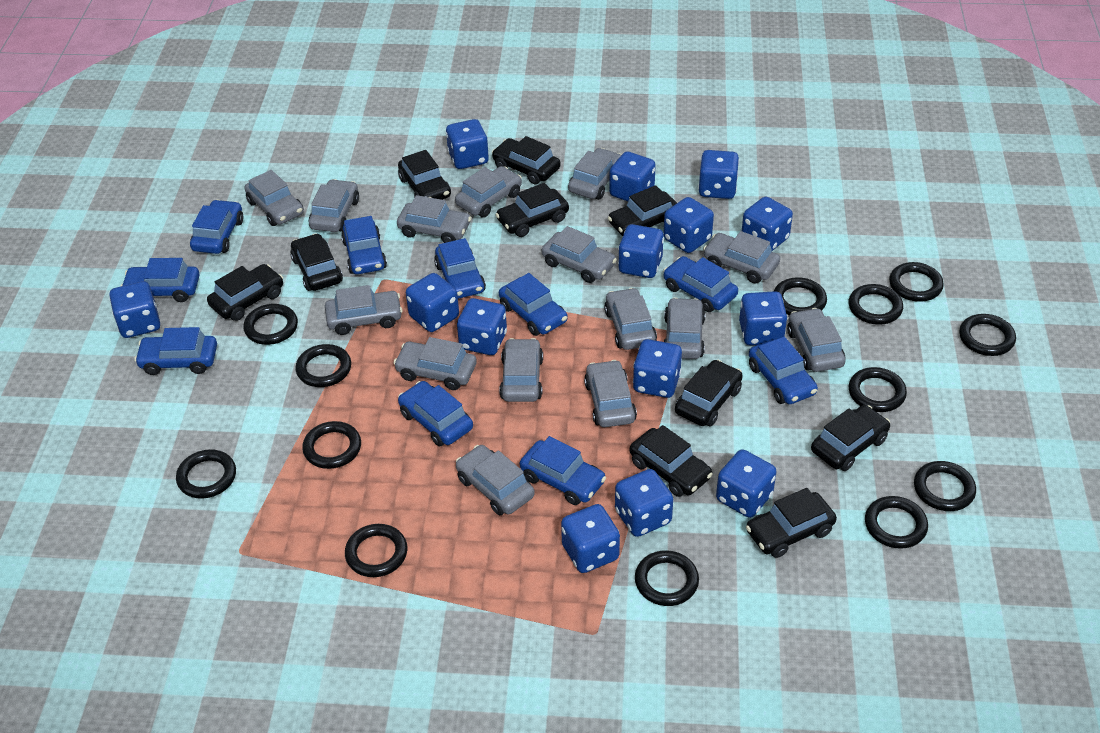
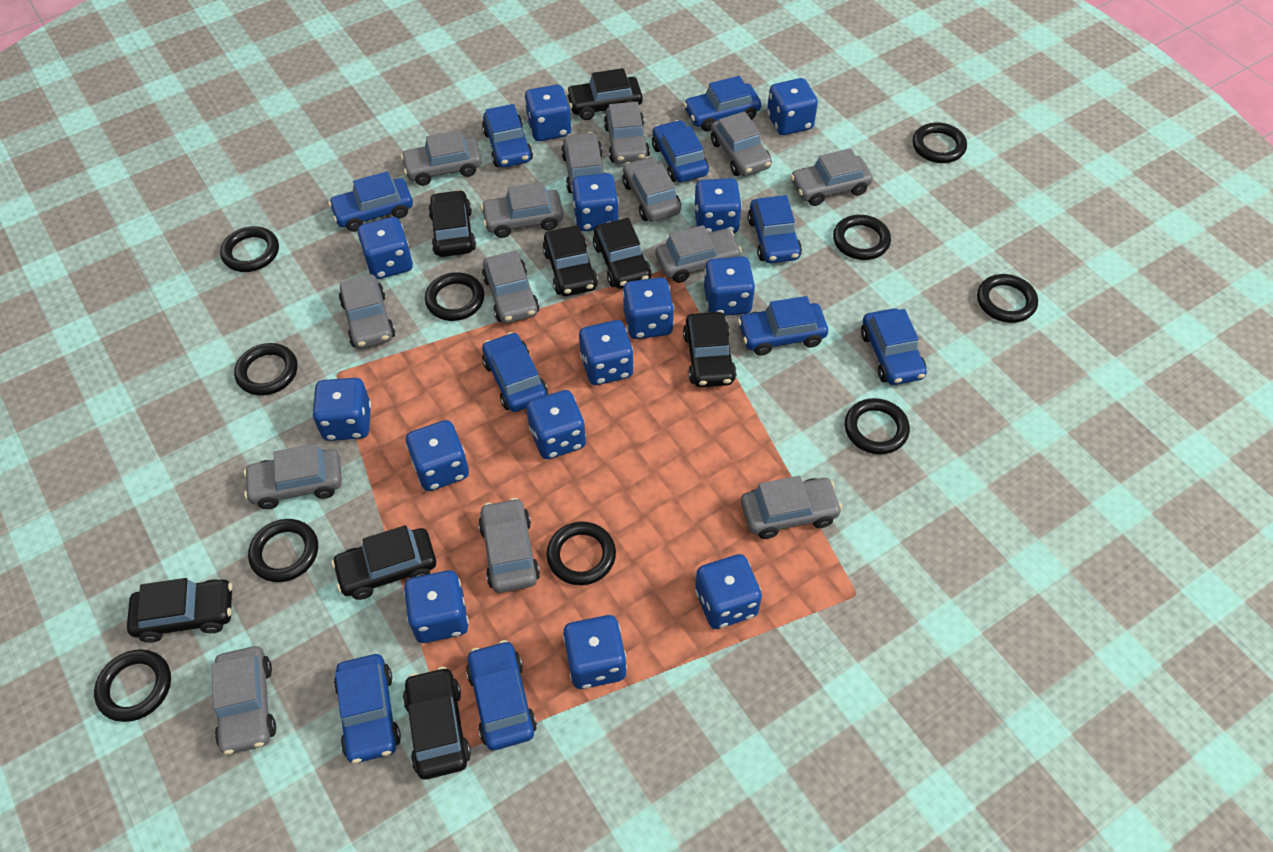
black car: [207,264,283,321] [290,233,343,291] [398,150,451,200] [492,136,561,184] [496,183,569,237] [608,185,677,236] [630,425,713,497] [675,360,743,426] [746,488,837,558] [811,405,890,471] = 10 -> [127,578,232,643] [332,525,436,600] [403,667,471,779] [428,190,476,257] [543,225,598,296] [566,68,643,120] [593,218,652,289] [683,312,736,387] = 8
black ring: [176,449,236,499] [243,304,298,345] [295,344,351,387] [302,421,361,469] [345,524,408,577] [635,550,699,606] [774,277,827,315] [849,284,903,325] [849,367,907,412] [865,496,928,549] [889,262,944,302] [914,461,976,511] [959,314,1016,356] = 13 -> [94,649,171,722] [220,226,279,272] [234,343,298,396] [248,519,318,582] [425,272,484,321] [546,522,616,585] [833,215,891,260] [844,398,910,455] [912,122,967,163] [977,274,1038,323] = 10
grey car: [245,170,304,226] [308,179,359,232] [325,285,403,335] [394,337,477,390] [397,195,471,243] [455,166,522,218] [456,445,535,515] [499,338,543,402] [542,226,617,283] [568,148,621,200] [584,360,637,427] [604,288,657,350] [664,297,705,359] [703,231,780,284] [787,308,845,372] = 15 -> [211,646,276,755] [244,444,342,509] [339,274,395,349] [401,130,481,186] [478,498,540,593] [481,182,564,238] [482,250,539,323] [561,132,604,193] [604,102,650,164] [622,156,681,222] [655,225,742,283] [711,111,772,176] [741,476,842,539] [790,148,873,206] = 14

